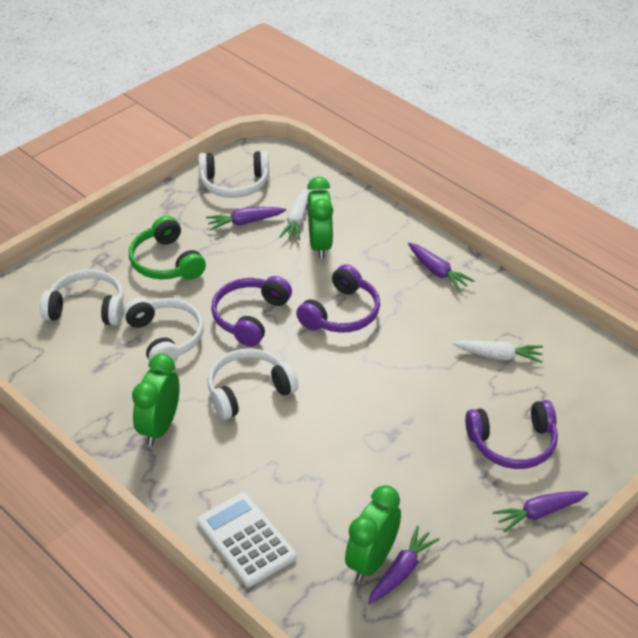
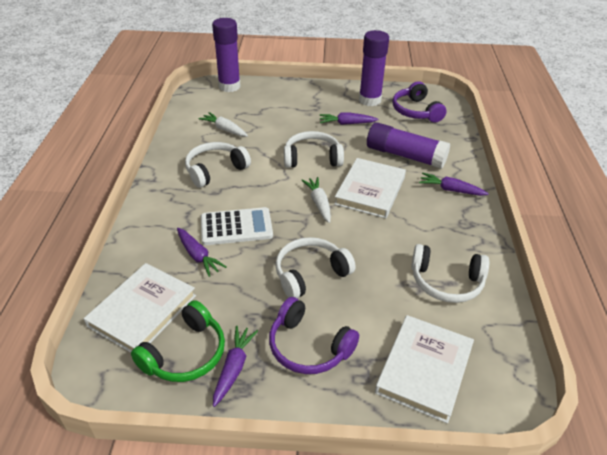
green clock: [132,353,180,446] [307,177,333,259] [345,485,401,582] = 3 -> none = 0
purple glue stick: none = 0 -> [212,18,241,92] [359,30,389,106] [367,122,450,169] = 3
purple headphones: [211,276,292,347] [296,264,380,333] [465,400,558,469] = 3 -> [269,297,359,374] [393,81,446,123] = 2
white book: none = 0 -> [84,263,196,353] [334,158,406,218] [375,315,474,424] = 3

